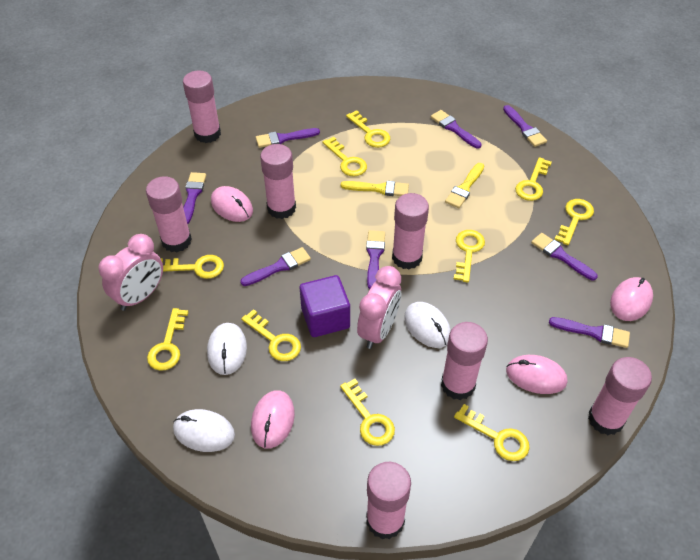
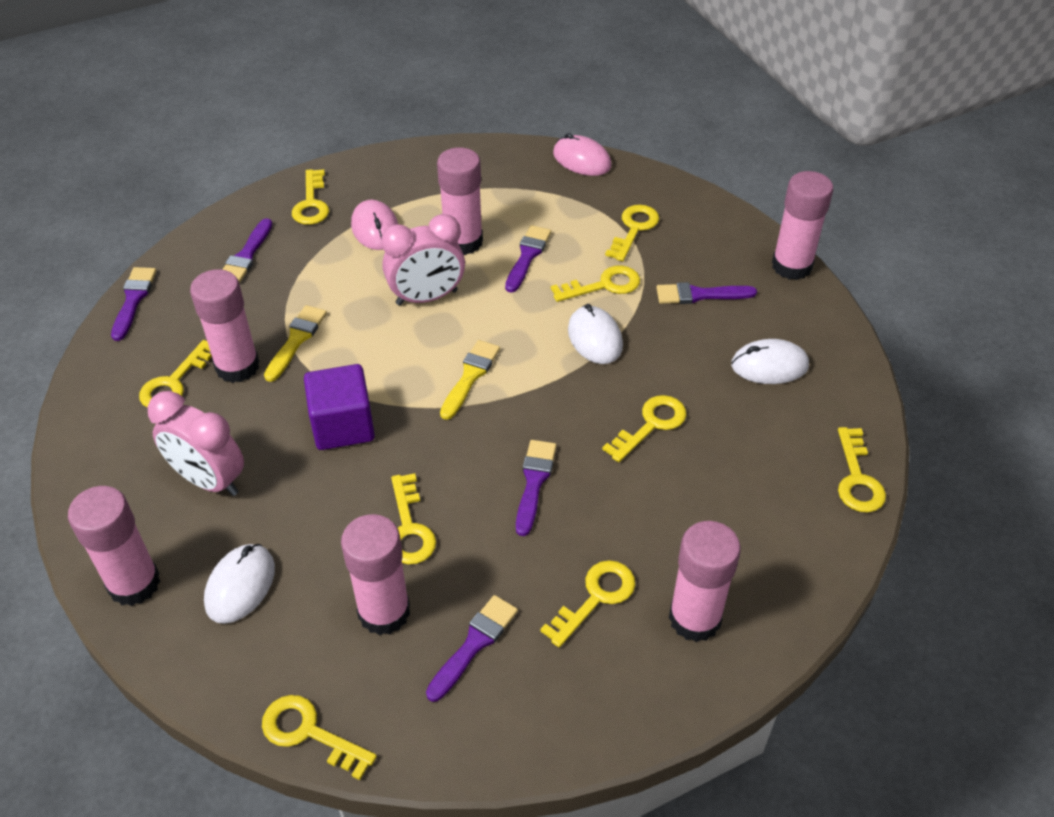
pink glue stick: [146,176,192,252] [183,70,221,143] [260,144,296,219] [366,462,411,539] [392,193,429,269] [441,322,488,400] [588,357,652,435] = 7 -> [68,486,160,606] [190,269,260,383] [341,514,410,635] [437,147,483,255] [669,521,741,642] [772,171,833,280] = 6
pink mouse: [211,186,253,222] [251,390,295,448] [506,355,567,394] [610,277,653,321] = 4 -> [351,200,398,250] [553,133,612,176] = 2
purple brush: [183,172,206,224] [240,247,311,286] [256,128,320,148] [366,230,385,289] [431,110,482,149] [503,105,547,147] [531,233,598,280] [549,317,630,348] = 8 -> [111,267,156,341] [222,218,272,283] [426,595,518,702] [505,225,551,293] [516,440,557,536] [656,282,757,304] = 6
yellow key: [147,308,188,371] [160,255,224,279] [241,309,301,361] [322,137,367,177] [340,379,395,446] [346,110,390,148] [454,230,485,282] [454,404,529,461] [515,157,552,201] [554,199,594,245] = 10 -> [139,340,212,408] [262,695,377,780] [292,169,329,225] [391,473,436,564] [540,560,635,647] [551,265,640,302] [602,395,687,462] [605,205,659,261] [838,427,886,513] = 9

